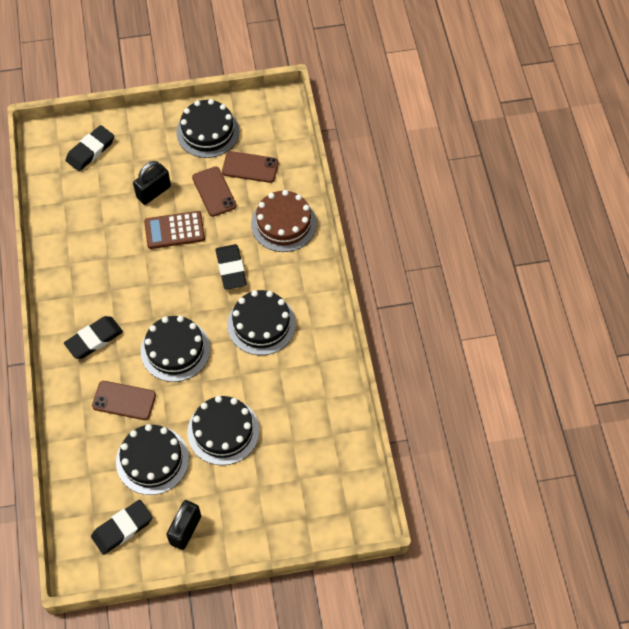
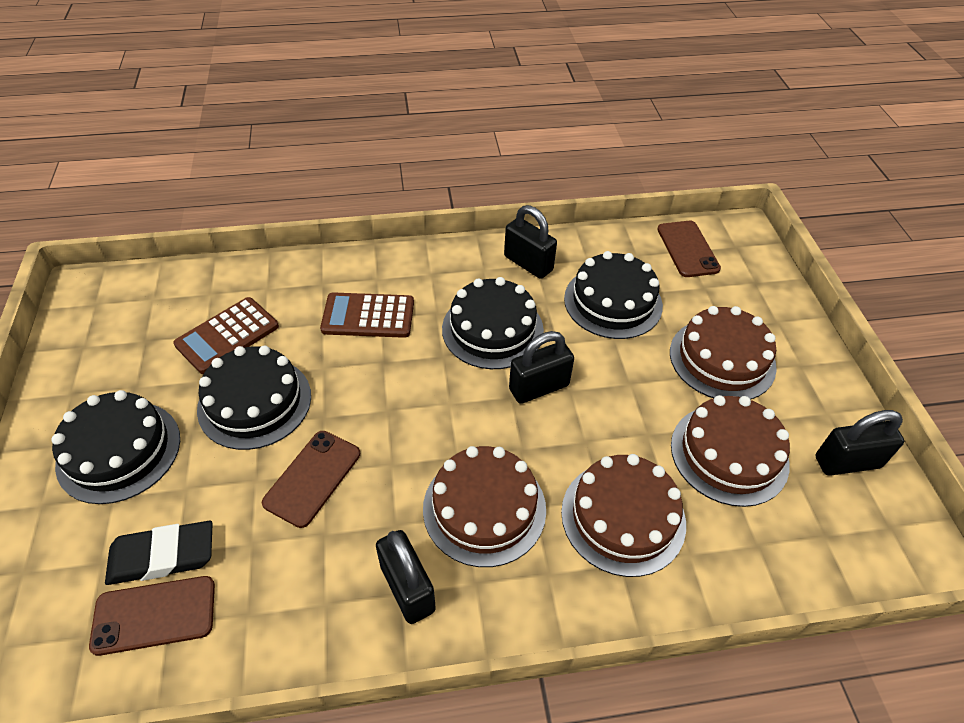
black cake: [116,424,189,495] [141,316,210,382] [176,99,239,158] [187,396,260,465] [227,290,296,355] = 5 -> [51,390,180,504] [197,345,311,450] [442,277,544,369] [564,251,663,339] = 4
black eraser: [64,316,123,359] [66,125,114,171] [91,500,153,555] [215,244,247,290] = 4 -> [105,521,213,585] = 1
black padlock: [133,161,171,205] [166,500,201,550] = 2 -> [376,530,436,624] [504,205,557,279] [509,331,574,404] [815,410,904,476] = 4
brown cake: [251,190,317,252] = 1 -> [423,446,546,567] [561,454,686,577] [670,306,777,400] [671,395,790,507] = 4
brown calculator: [144,211,205,249] = 1 -> [173,297,279,374] [320,292,414,338] = 2

